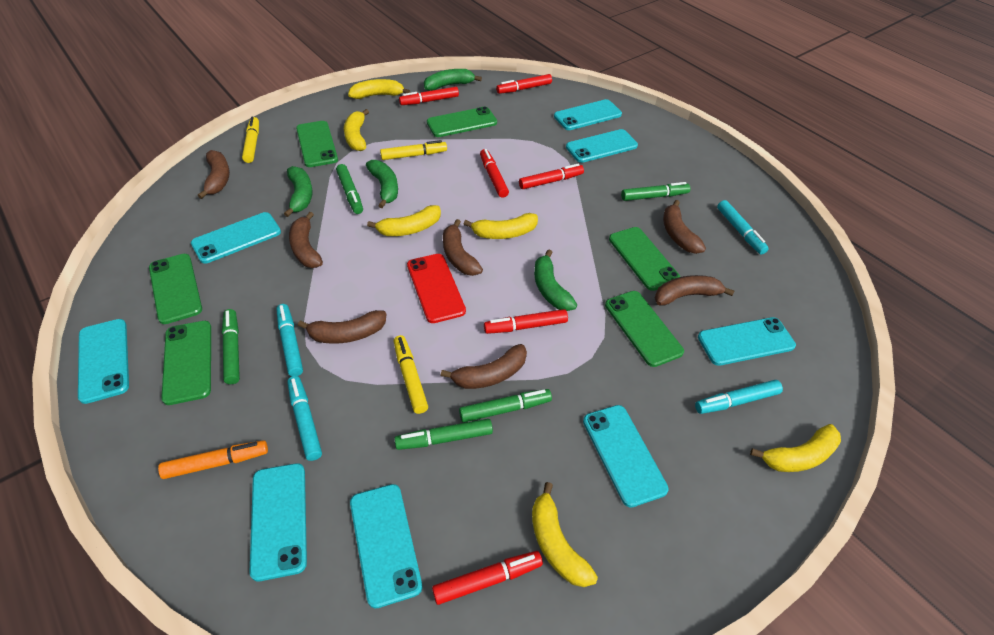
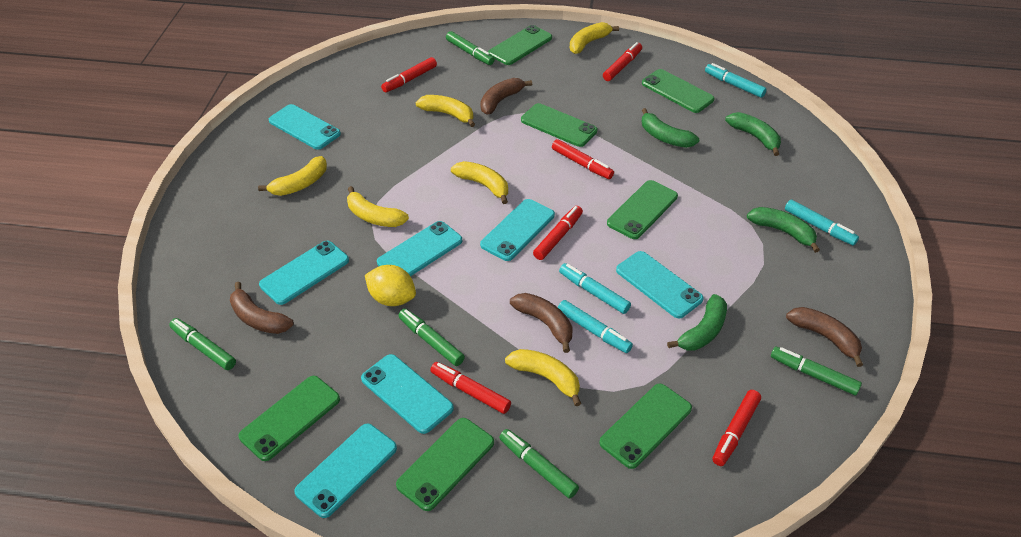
brown banana: [198,150,230,199] [289,212,323,268] [298,310,386,344] [441,344,527,389] [443,219,483,276] [655,275,735,306] [663,200,706,254] = 7 -> [230,282,294,334] [480,78,532,115] [510,293,573,353] [786,307,863,367] = 4
green phone: [149,254,202,324] [161,321,211,405] [296,121,338,167] [427,107,497,137] [605,291,684,367] [609,227,680,291] = 6 -> [238,376,340,461] [396,418,494,511] [488,25,552,65] [521,103,598,147] [599,383,692,469] [607,180,678,239] [642,69,715,113] = 7
orange marker: [158,440,268,479] = 1 -> none = 0
red phone: [407,254,466,323] = 1 -> none = 0
turquoise phone: [78,319,129,404] [191,212,281,264] [249,463,307,581] [350,484,422,608] [554,99,622,130] [566,129,638,163] [583,405,669,508] [698,317,796,366] = 8 -> [259,241,349,305] [269,104,341,150] [294,424,397,518] [361,354,454,434] [377,221,462,276] [480,199,555,261] [616,251,704,318] = 7
yellow lemon: none = 0 -> [365,265,416,306] = 1
yellow marker: [242,117,259,163] [380,140,447,160] [394,335,428,414] = 3 -> none = 0

